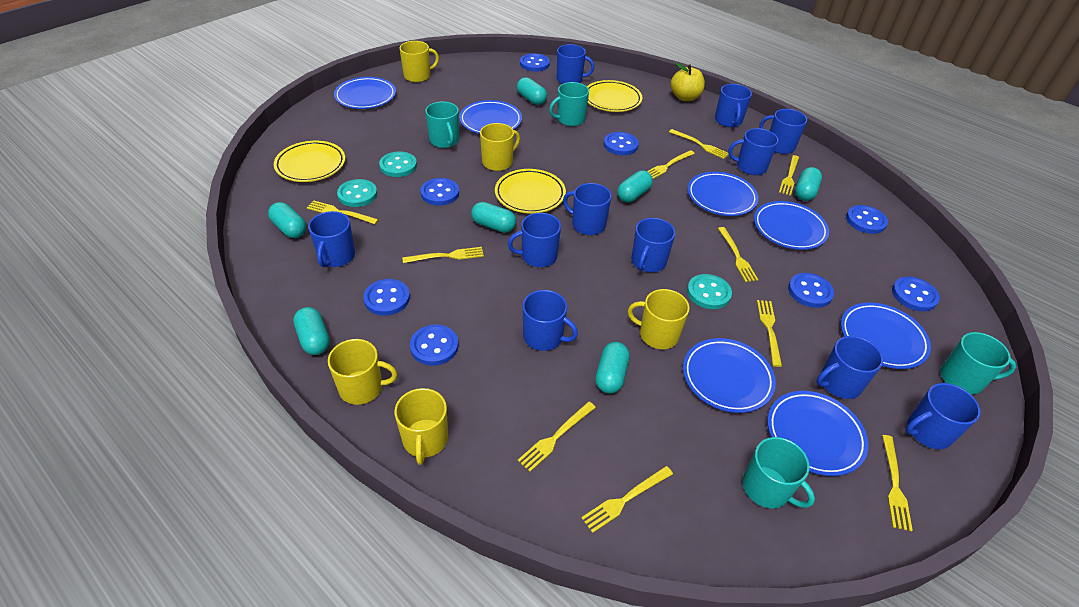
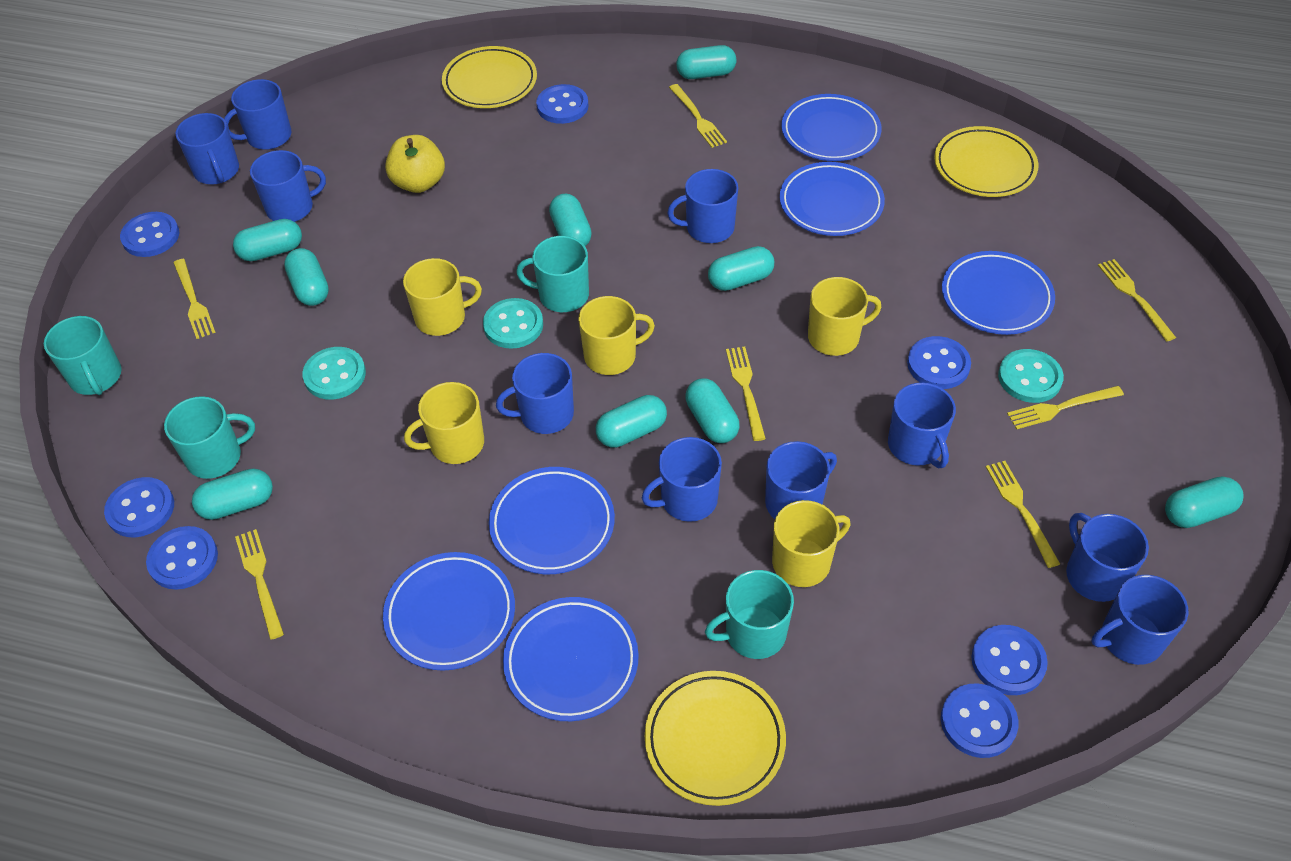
blue button: [363,279,410,316] [410,324,458,366] [421,178,459,206] [520,53,550,72] [604,132,639,155] [788,273,834,308] [846,205,888,234] [892,277,940,311] = 8 -> [104,477,174,537] [120,212,179,257] [146,526,218,590] [536,84,589,124] [907,336,971,389] [941,683,1019,758] [971,625,1048,695] = 7
blue mug: [308,211,355,267] [508,213,561,267] [523,290,578,351] [557,44,594,84] [563,183,612,235] [632,218,675,272] [715,84,752,127] [728,128,779,175] [759,109,807,154] [817,336,883,399] [906,383,981,449] = 11 -> [176,113,239,184] [224,79,292,150] [250,150,326,222] [496,353,574,434] [642,437,722,522] [667,169,738,243] [765,441,837,519] [888,383,956,468] [1066,513,1149,602] [1091,575,1189,665] = 10
blue plate: [334,77,396,109] [459,100,522,134] [683,338,776,413] [688,172,759,216] [754,201,829,250] [767,391,868,476] [841,303,931,369] = 7 -> [383,552,515,671] [489,467,615,574] [503,597,639,721] [780,162,885,236] [781,94,882,161] [942,251,1055,335] = 6
turquoise capsule: [268,202,306,238] [293,307,330,355] [471,202,516,233] [517,77,547,105] [595,342,629,394] [617,170,653,202] [795,167,822,201] = 7 -> [192,468,273,520] [233,219,302,261] [284,248,329,306] [549,193,592,246] [596,395,667,448] [676,45,736,79] [685,379,739,443] [708,246,774,291] [1165,476,1244,528] = 9
yellow fork: [307,200,379,224] [402,247,484,263] [518,401,596,472] [581,466,673,533] [647,150,695,179] [669,129,729,159] [718,227,758,282] [757,300,782,367] [779,155,799,196] [882,435,913,531] = 10 -> [174,259,216,339] [235,529,284,640] [669,84,727,148] [726,347,766,441] [986,461,1060,568] [1007,386,1124,429] [1098,259,1176,342] = 7

